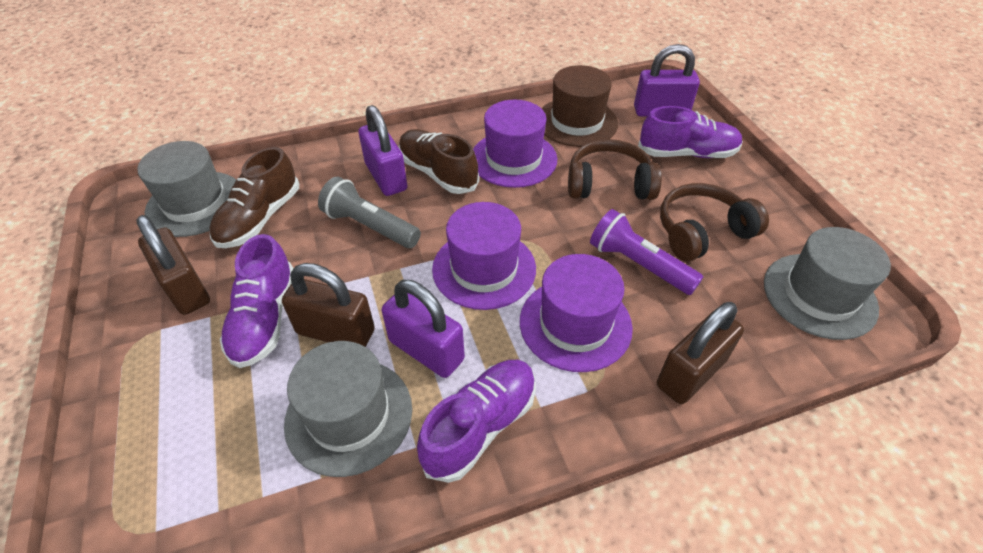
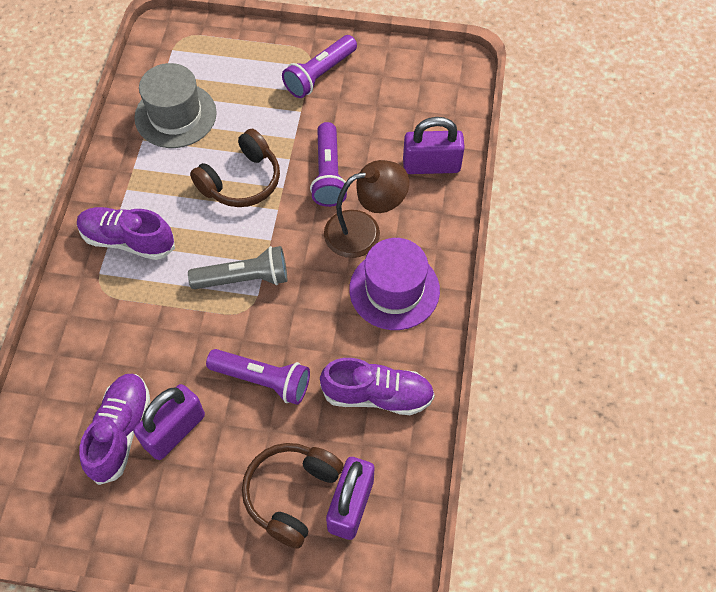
brown hat: [541,65,618,147] = 1 -> none = 0
brown lamp: none = 0 -> [324,160,409,258] = 1
brown padlock: [136,215,210,315] [282,263,375,347] [657,302,744,404] = 3 -> none = 0
brown shoe: [209,147,299,248] [398,129,479,194] = 2 -> none = 0
grey hat: [137,141,236,237] [284,341,412,477] [764,227,891,340] = 3 -> [134,63,217,148] = 1
purple flashlight: [590,209,703,295] = 1 -> [206,349,310,405] [282,35,357,98] [310,122,347,207] = 3
purple hat: [432,202,536,310] [473,100,557,188] [520,254,633,372] = 3 -> [349,238,440,330] = 1

